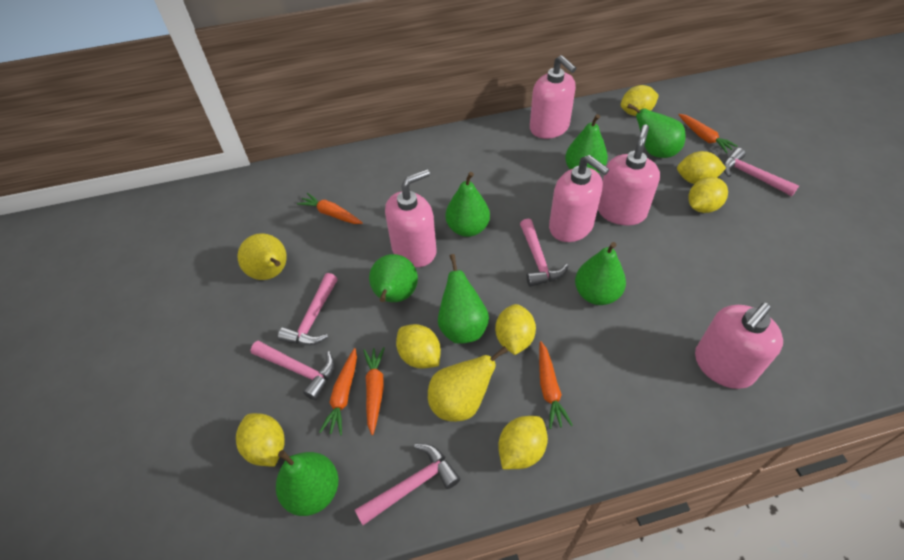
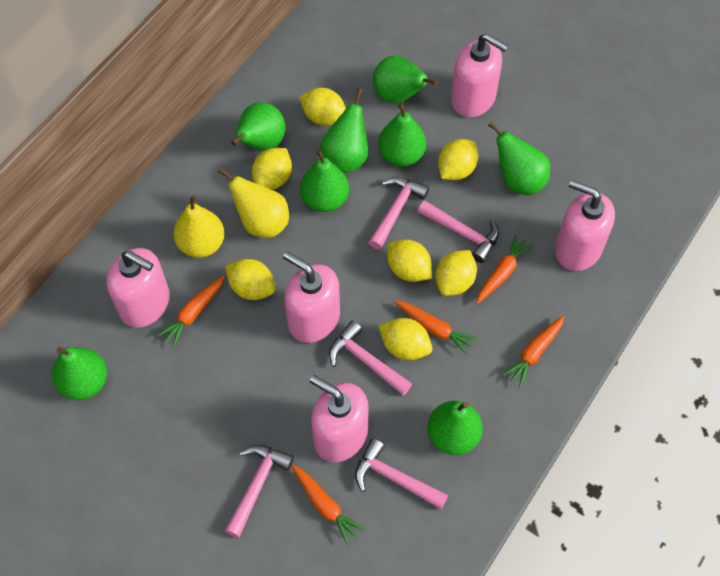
green pear: [276,450,338,516] [369,254,418,302] [438,254,489,344] [445,172,490,237] [565,114,608,173] [575,242,626,305] [627,104,686,158] = 7 -> [52,347,107,400] [231,102,285,150] [300,149,349,212] [320,88,368,173] [373,56,437,103] [378,103,426,167] [427,401,483,455] [488,122,550,195] = 8

